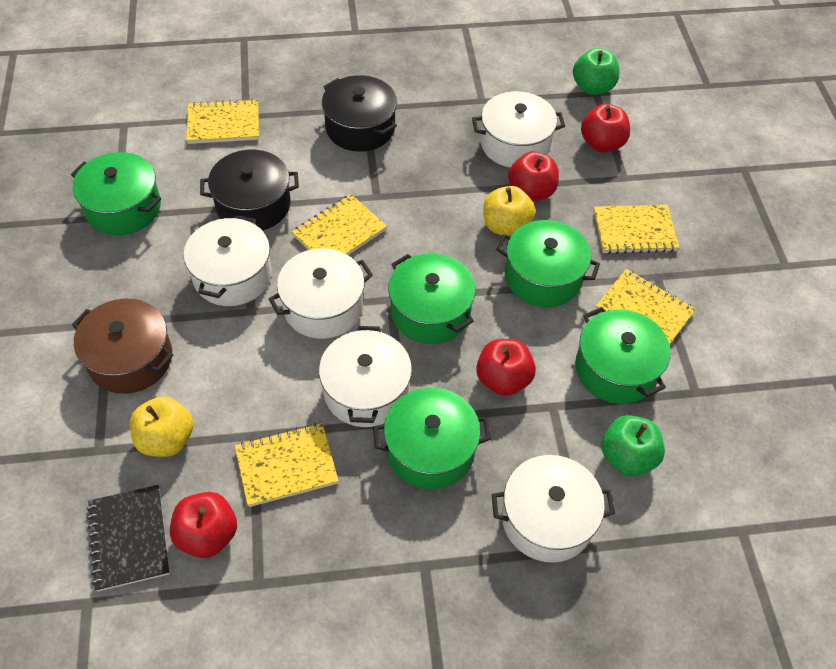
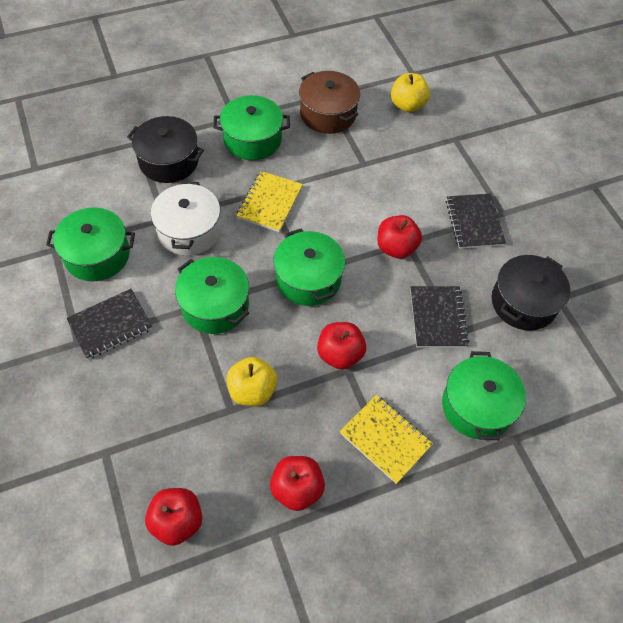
black notebook: [87,485,170,592] = 1 -> [67,289,153,360] [410,286,469,348] [446,193,506,249] = 3
green apple: [573,48,619,95] [602,415,665,476] = 2 -> none = 0
white pot: [183,215,272,306] [269,248,373,339] [319,326,412,427] [472,91,565,167] [492,455,615,563] = 5 -> [151,182,221,256] = 1
yellow notebook: [186,99,259,144] [235,423,338,507] [292,194,387,255] [594,205,679,254] [596,269,696,345] = 5 -> [236,171,303,232] [340,395,433,484] = 2

